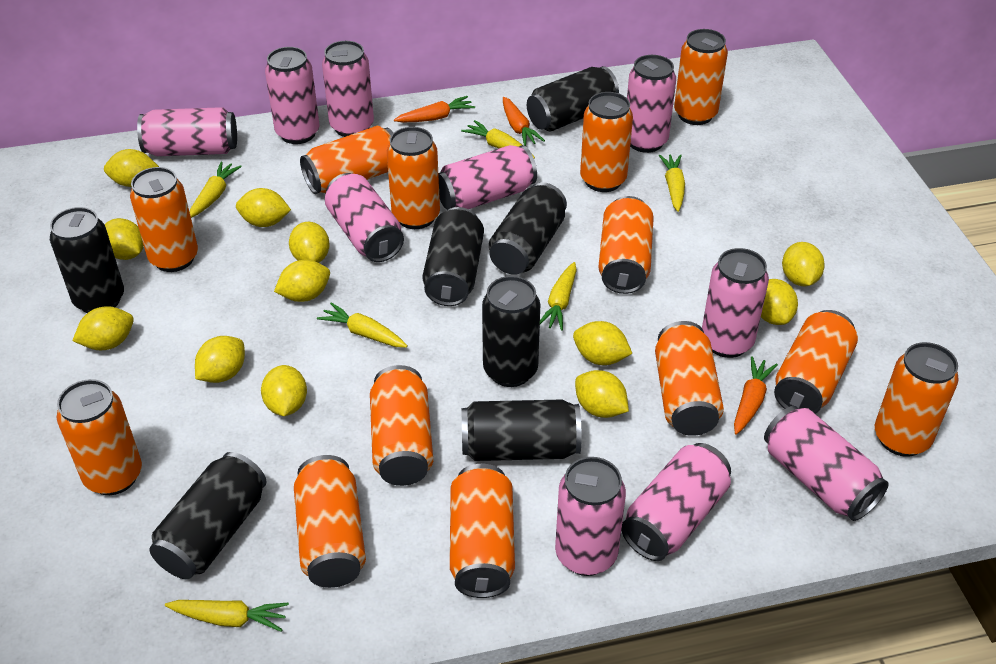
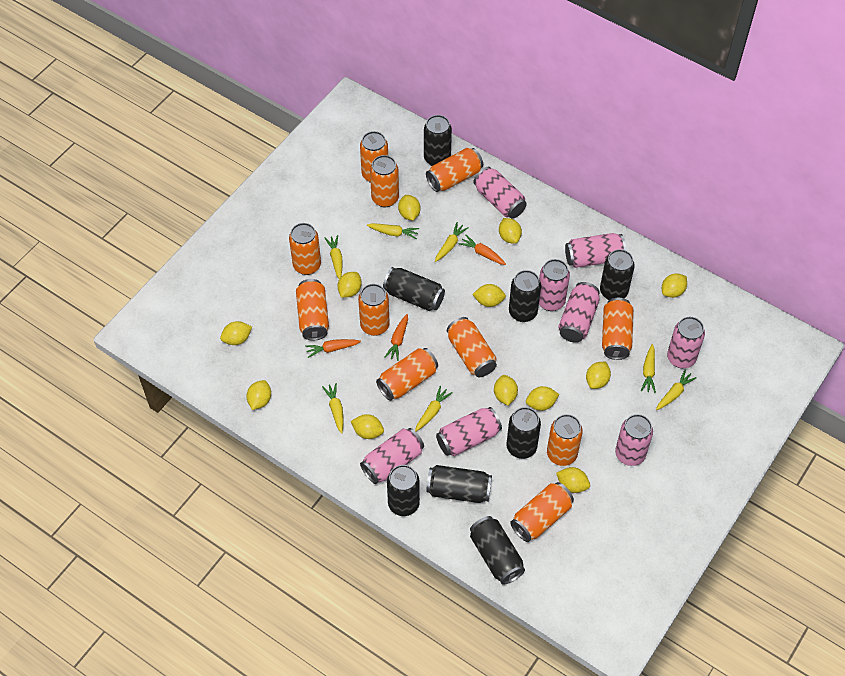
black can: [50,207,124,313] [150,452,266,579] [422,207,484,306] [462,399,582,461] [482,276,540,387] [489,182,567,275] [527,66,619,132] = 7 -> [383,267,445,311] [387,465,420,516] [424,115,452,166] [426,465,492,503] [470,516,525,585] [506,407,541,459] [509,270,541,322] [600,249,635,300] = 8
orange can: [57,379,142,495] [130,167,198,272] [294,455,366,588] [300,126,393,194] [370,365,433,486] [387,127,440,229] [450,464,515,598] [580,92,633,192] [598,196,654,294] [655,321,724,436] [674,29,728,125] [774,310,858,414] [875,342,959,457] = 13 -> [289,223,321,275] [296,279,329,341] [358,284,390,336] [360,131,388,183] [370,155,399,207] [376,348,438,401] [426,148,483,192] [447,317,497,377] [510,482,574,542] [547,414,583,466] [602,298,633,360] = 11
pink can: [137,107,237,156] [265,47,320,144] [322,41,374,137] [325,173,404,262] [438,145,537,210] [555,457,626,576] [621,443,731,561] [627,55,676,153] [702,248,769,358] [764,406,889,521] = 10 -> [360,428,424,484] [436,407,502,456] [474,167,527,219] [539,259,570,311] [558,282,600,343] [565,233,626,268] [615,414,653,466] [667,317,705,368] = 8
yellow carrot: [165,600,289,632] [190,161,242,218] [317,302,408,348] [461,120,535,159] [540,262,577,331] [659,154,685,212] = 6 -> [322,383,344,434] [325,235,342,279] [367,223,419,239] [415,386,453,431] [435,222,468,262] [641,344,656,393] [656,369,697,410] = 7

